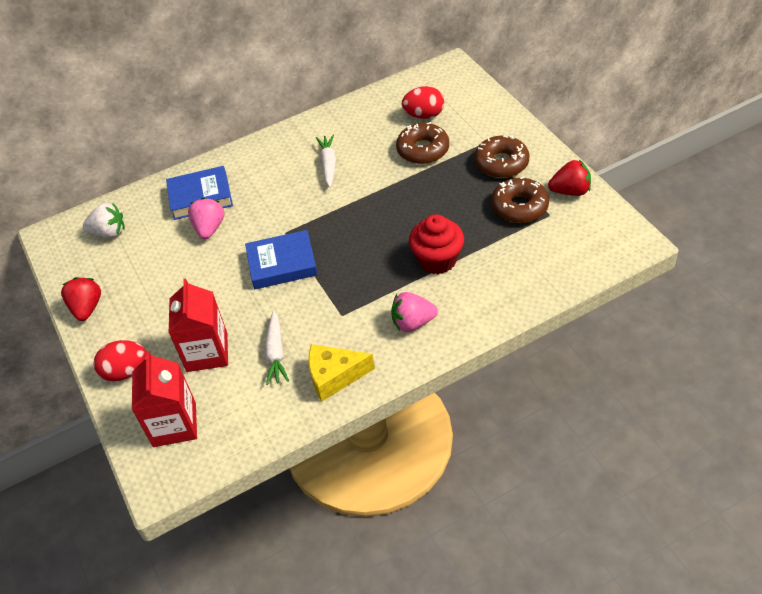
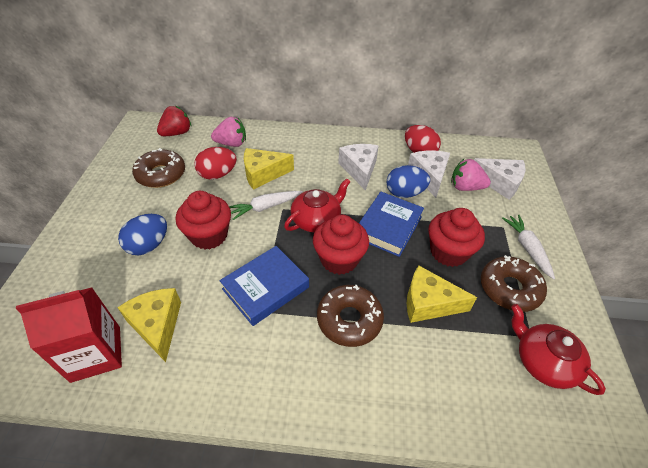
blue egg: none = 0 -> [118,214,167,255] [387,165,430,198] = 2
red carton: [132,351,197,447] [169,278,228,372] = 2 -> [16,287,122,383] = 1
red cupcake: [409,214,464,274] = 1 -> [176,191,231,249] [313,215,369,275] [428,208,485,267] = 3
red strawberry: [61,277,101,321] [548,160,591,196] = 2 -> [157,106,192,136] = 1
red teapot: none = 0 -> [284,178,350,232] [511,304,606,395] = 2
white cheese: none = 0 -> [338,144,379,191] [408,150,450,198] [474,158,525,200] = 3
white strawberry: [83,203,125,238] = 1 -> none = 0
yellow cheese: [308,344,375,401] = 1 -> [117,288,181,362] [244,148,294,190] [407,266,477,323] = 3

